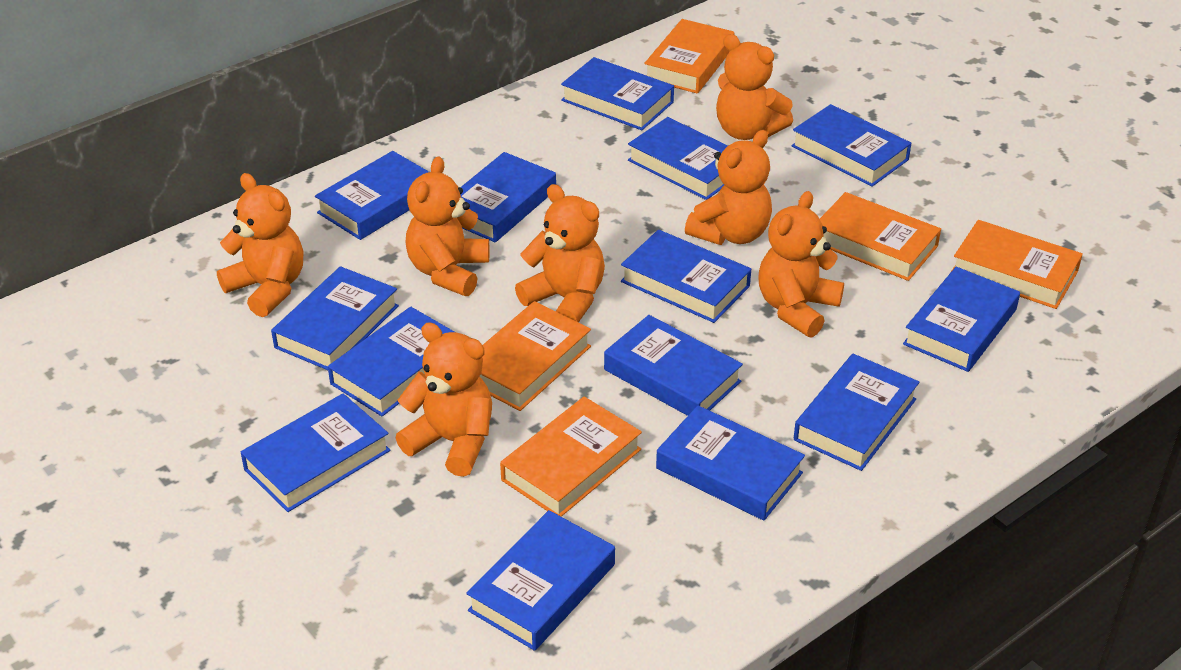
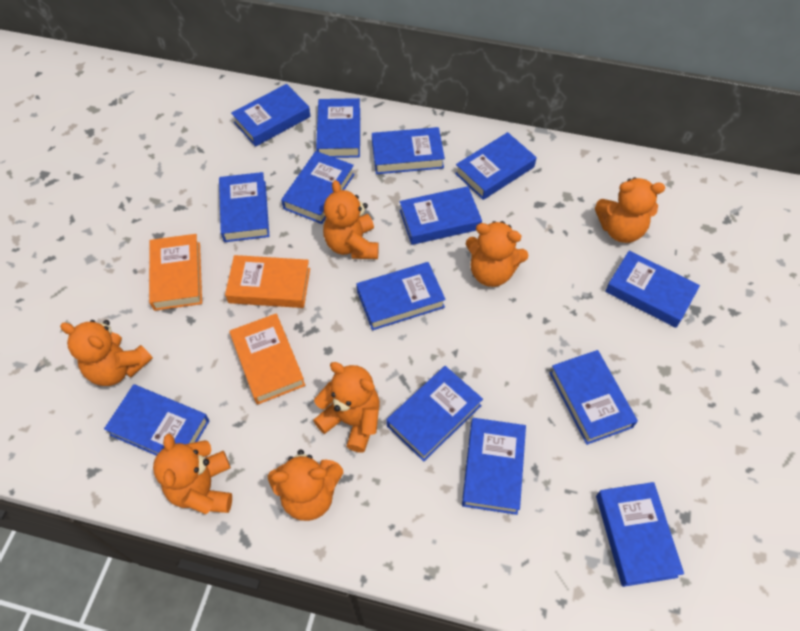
orange book: [479,301,591,411] [500,397,642,517] [644,19,734,94] [820,192,941,281] [951,220,1083,309] = 5 -> [149,234,202,311] [225,255,310,308] [229,313,305,405] = 3

